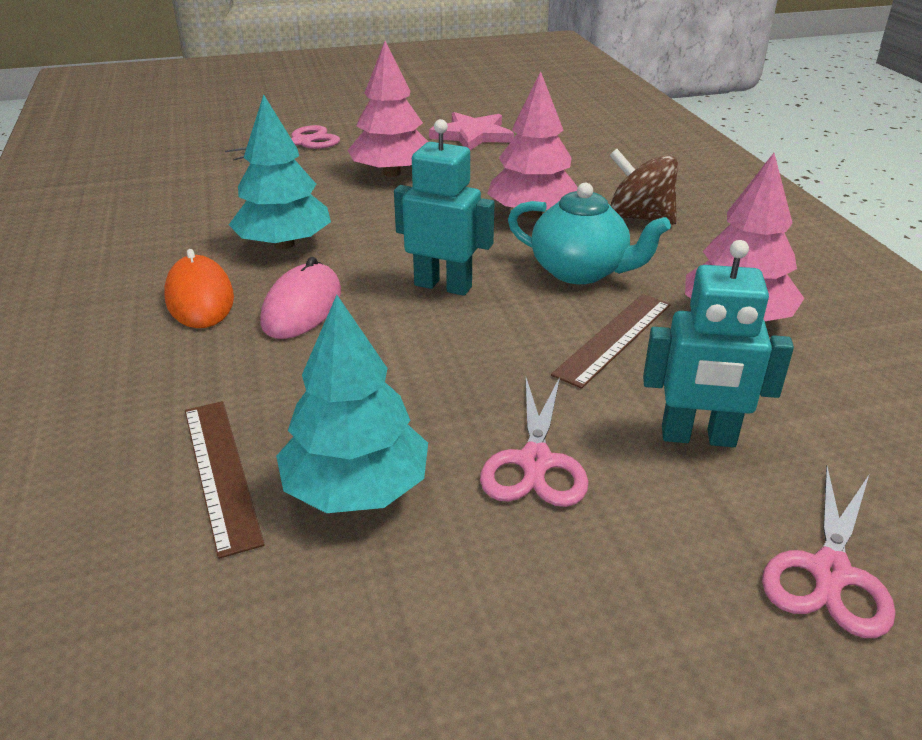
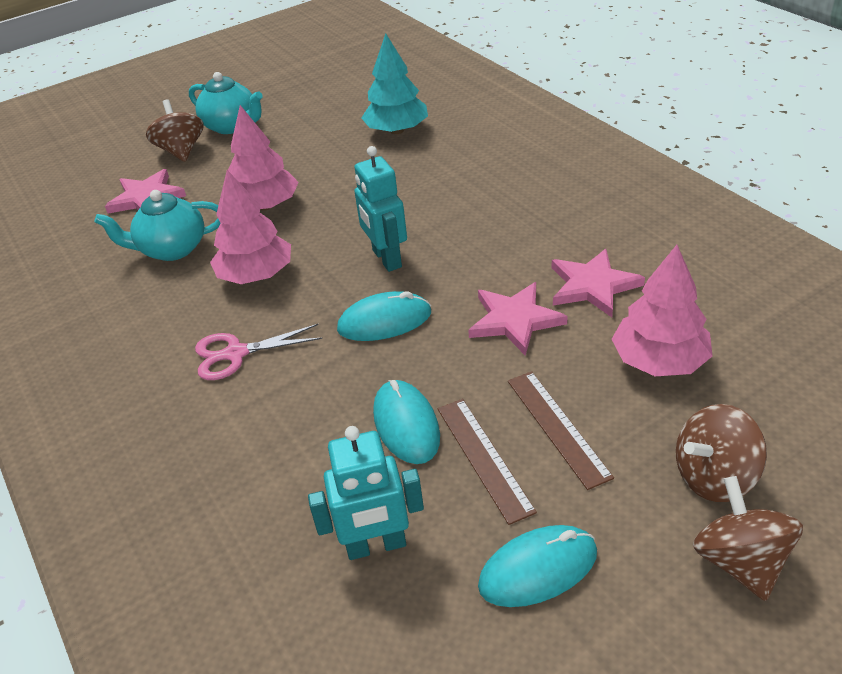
brown spinning top: [609,149,678,225] = 1 -> [146,99,204,162] [676,404,767,502] [693,476,803,601] = 3
orange mouse: [164,249,234,328] = 1 -> none = 0
pink mouse: [260,257,341,339] = 1 -> none = 0
pink scissors: [225,125,340,161] [480,377,588,507] [762,466,896,638] = 3 -> [195,324,322,380] = 1
pink star: [429,112,514,150] = 1 -> [105,169,186,213] [468,282,568,356] [552,249,645,317] = 3
turquoise mouse: none = 0 -> [337,291,431,341] [373,380,440,464] [478,525,597,607] = 3
turquoise teapot: [508,183,671,284] = 1 -> [94,190,220,261] [189,72,263,134] = 2
turquoise tree: [229,94,331,249] [276,295,428,513] = 2 -> [362,33,428,134] = 1

